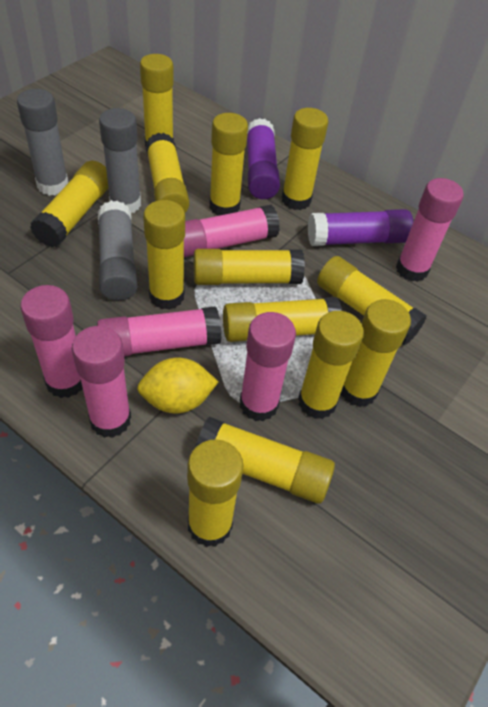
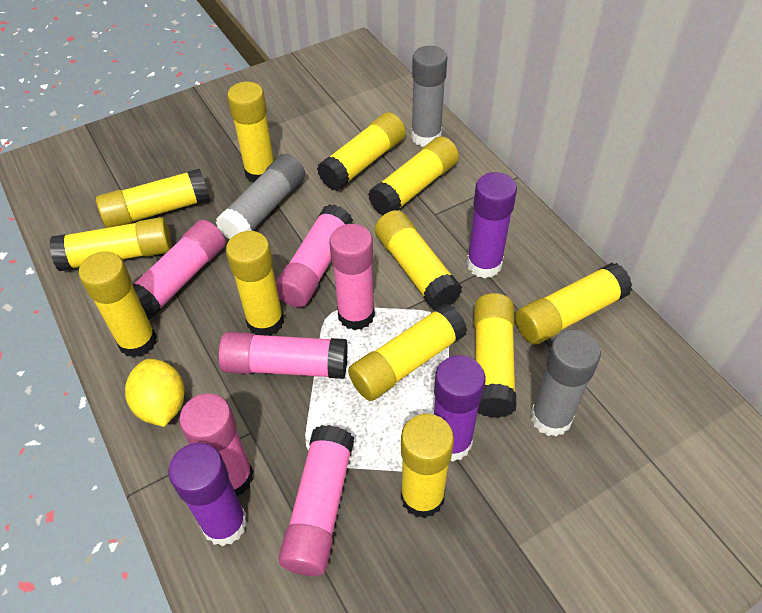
purple glue stick: [247,118,280,199] [308,209,413,246] = 2 -> [168,443,247,546] [434,355,485,462] [467,172,517,279] = 3
yellow glue stick: [30,161,108,247] [140,54,174,147] [143,200,185,310] [146,133,189,213] [187,439,243,547] [194,249,305,285] [196,417,335,504] [209,113,248,215] [223,297,342,342] [281,108,328,210] [298,311,364,419] [317,256,427,345] [341,299,411,407] = 13 -> [49,217,172,271] [79,251,157,358] [96,168,210,228] [226,231,284,336] [227,82,274,183] [317,112,406,191] [348,303,468,401] [368,136,459,216] [375,210,462,310] [401,414,454,518] [474,293,517,418] [515,263,632,344] = 12

